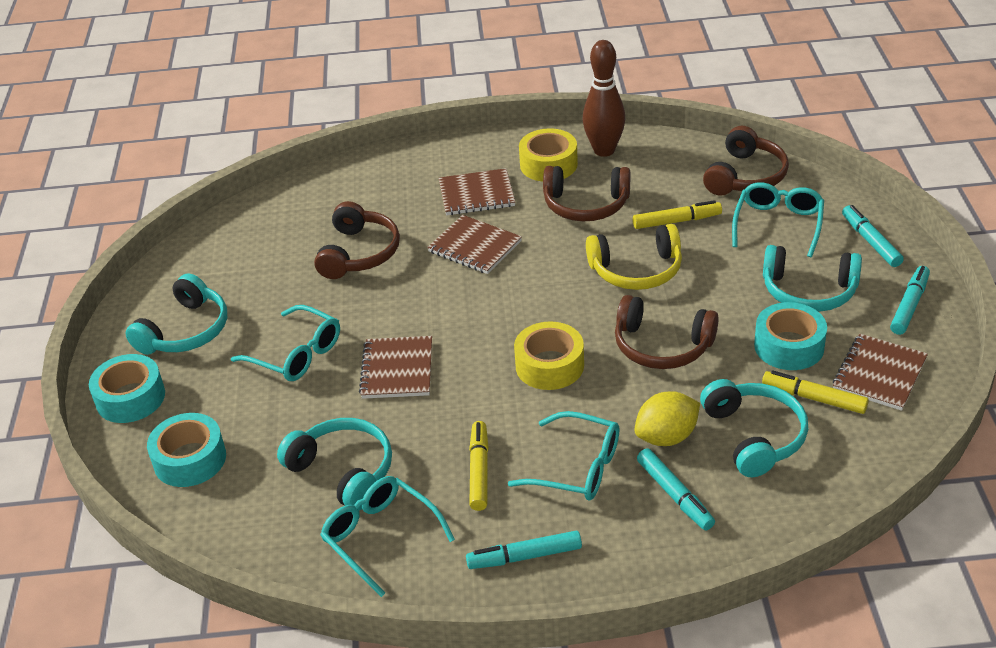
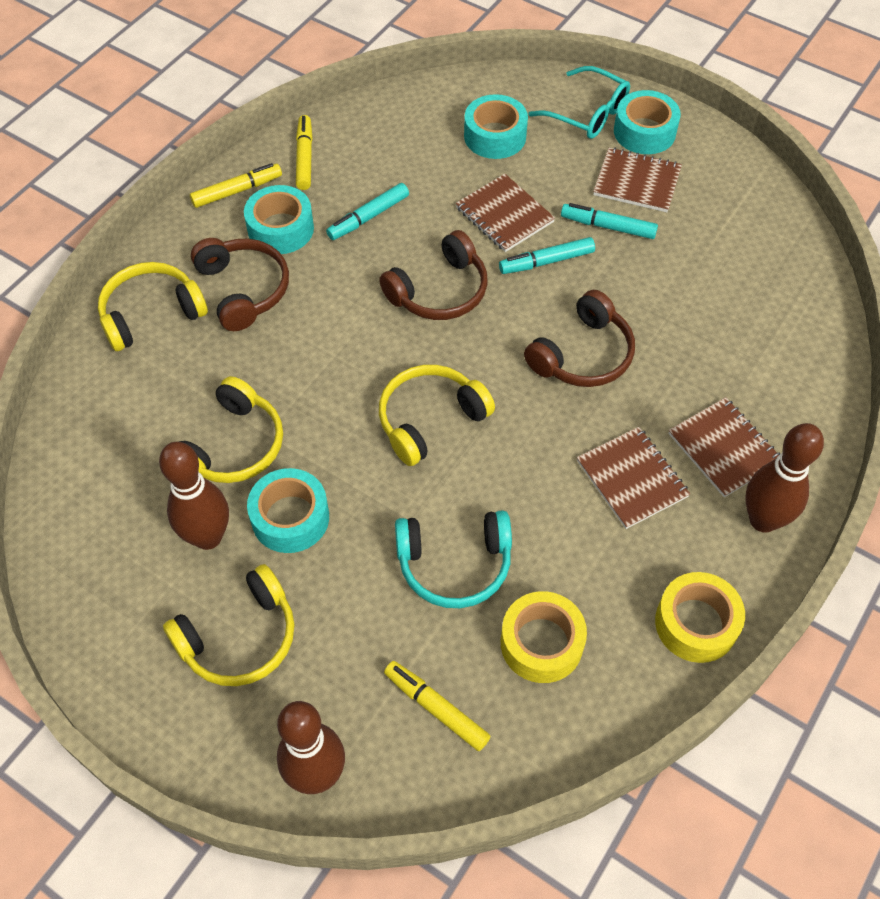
brown bowling pin: [583,40,626,157] = 1 -> [159,442,229,550] [277,701,345,794] [745,423,824,533] = 3
brown headphones: [314,201,400,279] [543,166,630,221] [615,295,719,369] [703,126,789,196] = 4 -> [191,238,289,331] [379,230,488,320] [524,290,635,387] = 3
turquoise glasses: [231,305,340,381] [320,476,455,597] [508,411,620,501] [732,182,824,257] = 4 -> [528,66,630,139] = 1
turquoise headphones: [126,273,227,355] [277,418,392,510] [700,379,808,477] [763,245,862,312] = 4 -> [395,510,512,608] = 1
turquoise marker: [466,530,582,569] [637,448,715,530] [842,205,904,267] [890,266,930,335] = 4 -> [326,183,409,240] [499,237,595,274] [561,203,658,239] = 3
turquoise tape: [89,354,165,423] [147,413,226,487] [754,302,827,370] = 3 -> [244,185,314,254] [247,468,329,553] [464,94,528,159] [614,90,681,154] = 4
yellow headphones: [586,224,682,290] = 1 -> [98,262,208,351] [163,564,294,686] [179,376,283,483] [379,365,495,466] = 4
yellow lemon: [634,391,700,446] = 1 -> none = 0

